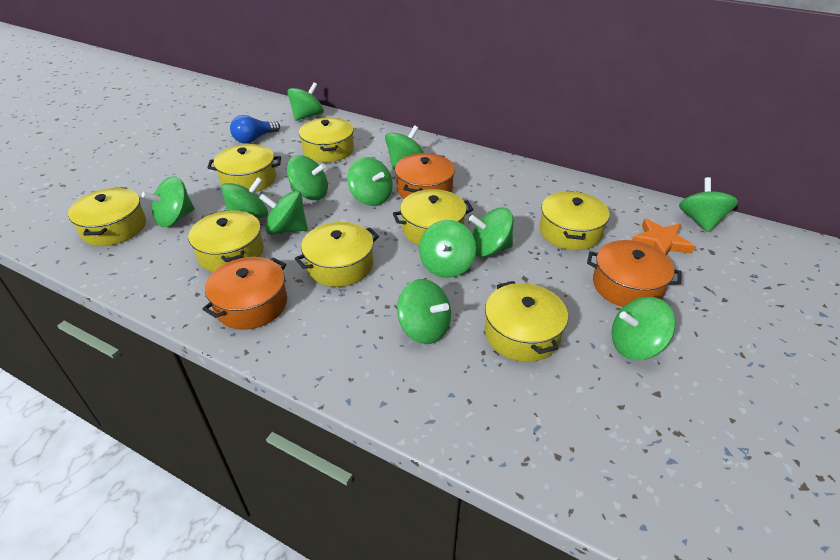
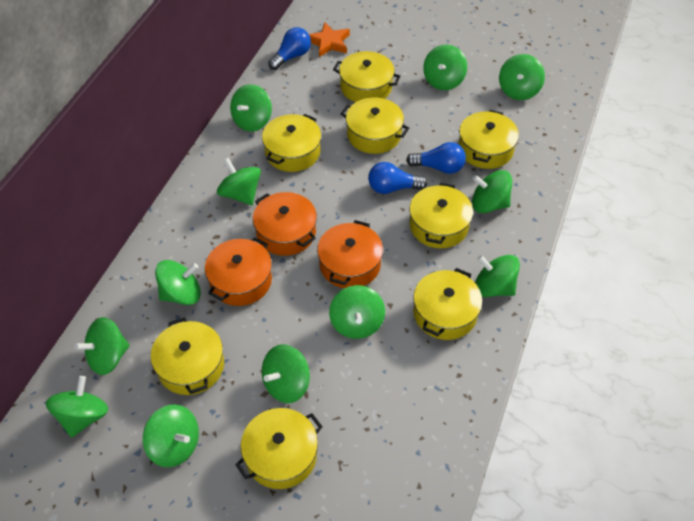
blue light bulb: [230,115,280,144] = 1 -> [268,27,311,70] [368,162,428,194] [406,142,466,174] = 3

